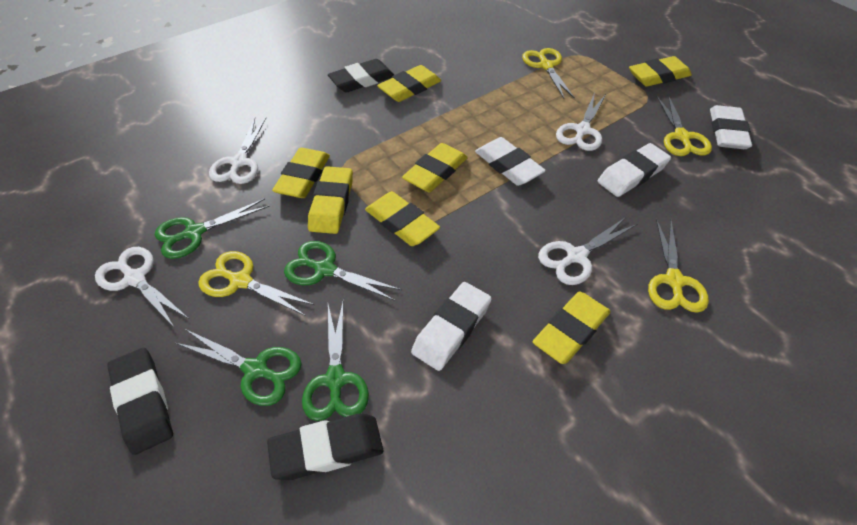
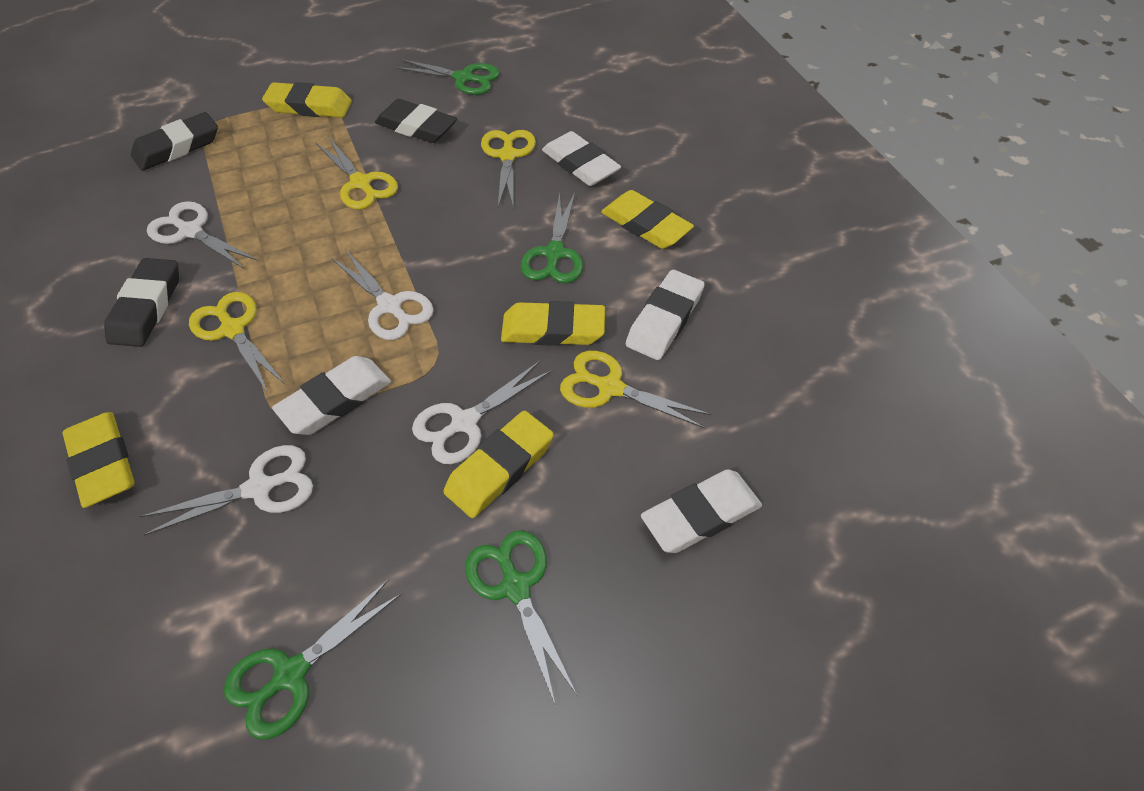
yellow eraser: [272,148,330,198] [308,166,353,234] [365,191,440,246] [377,65,441,102] [402,143,468,192] [533,291,611,364] [629,56,692,87] = 7 -> [63,412,135,508] [262,82,352,118] [443,411,554,518] [501,301,605,346] [601,190,694,249] = 5

